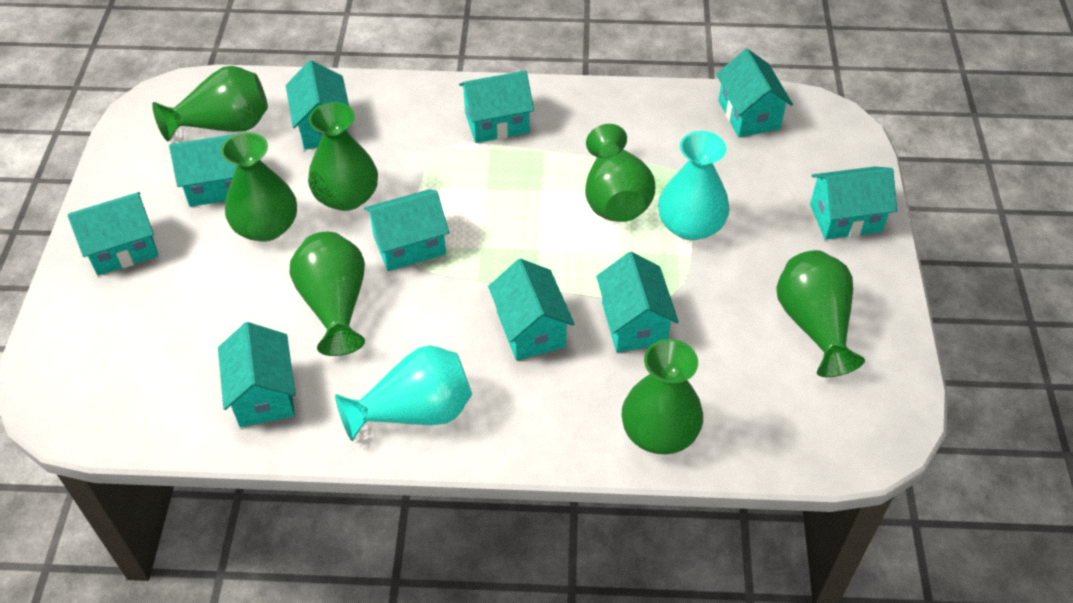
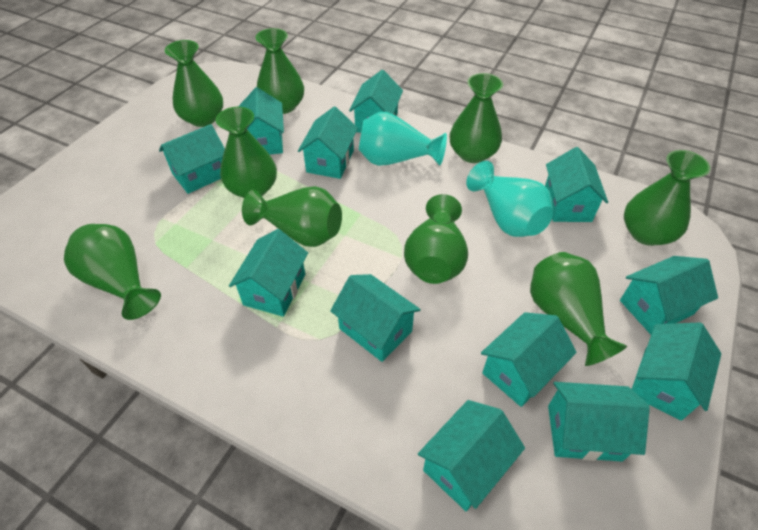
green vase: [152,66,268,141] [221,132,297,242] [290,232,365,356] [308,102,378,211] [585,124,655,222] [622,339,703,454] [776,250,865,377] = 7 -> [64,224,161,320] [165,40,223,127] [216,107,277,198] [242,186,342,247] [255,28,304,114] [404,194,468,284] [450,73,503,163] [530,252,627,366] [624,150,710,246] = 9
turquoise house: [67,192,159,276] [169,134,237,207] [218,322,295,427] [286,60,349,150] [364,189,449,271] [459,71,534,143] [488,258,574,361] [596,252,679,352] [716,49,793,137] [810,167,897,240] = 10 -> [159,124,225,194] [229,229,308,317] [238,87,284,154] [298,106,358,179] [330,274,421,362] [349,70,403,133] [418,400,525,511] [481,312,577,407] [545,147,608,222] [548,382,650,462] [620,256,718,334] [632,322,721,421] = 12

